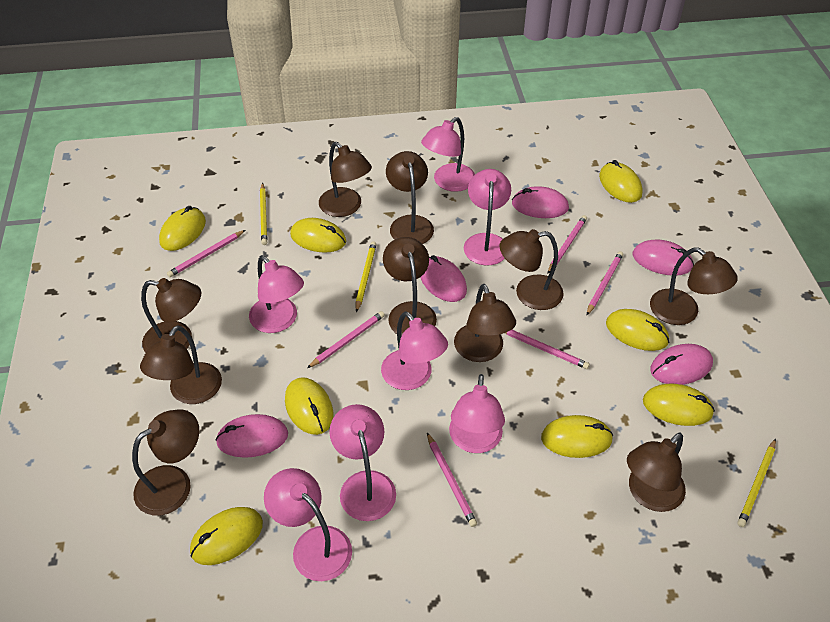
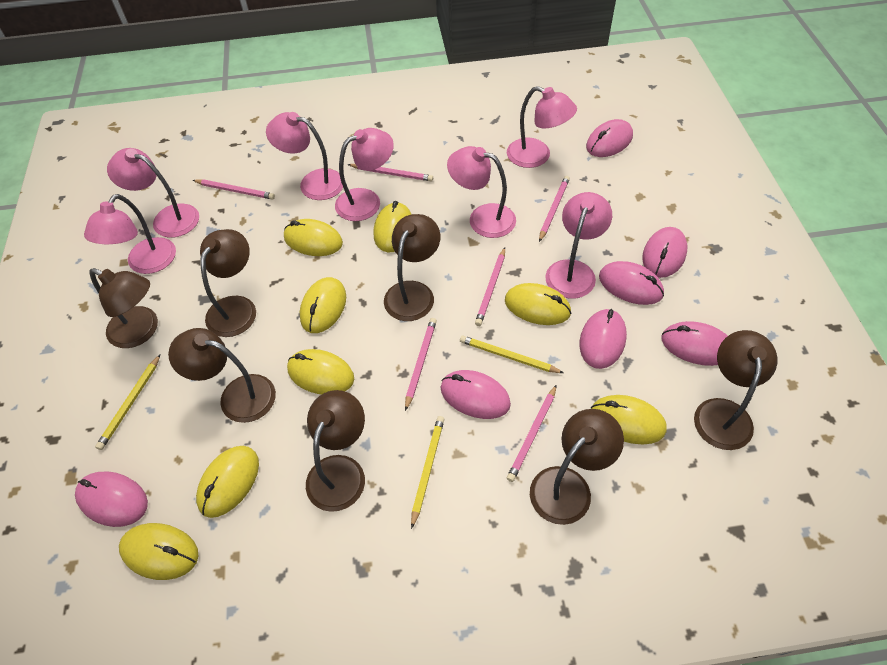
brown lamp: [132,409,199,516] [140,325,222,404] [141,278,201,353] [319,142,372,217] [383,237,437,334] [386,151,434,244] [454,284,516,362] [499,229,564,310] [627,432,686,512] [650,247,738,325] = 10 -> [90,268,158,348] [168,328,276,423] [200,229,256,337] [306,390,365,512] [384,214,440,321] [530,409,624,525] [694,330,777,450] = 7
pink mouse: [215,414,288,458] [420,255,467,302] [512,186,569,218] [633,239,694,275] [650,344,713,385] = 5 -> [75,471,148,527] [441,370,511,419] [580,309,627,369] [586,119,633,157] [599,261,664,305] [642,227,687,278] [661,321,727,366] = 7

